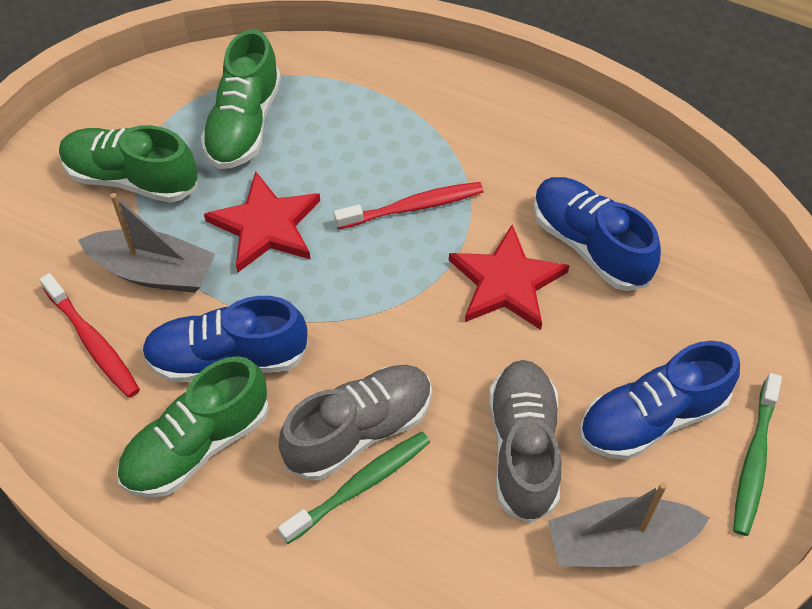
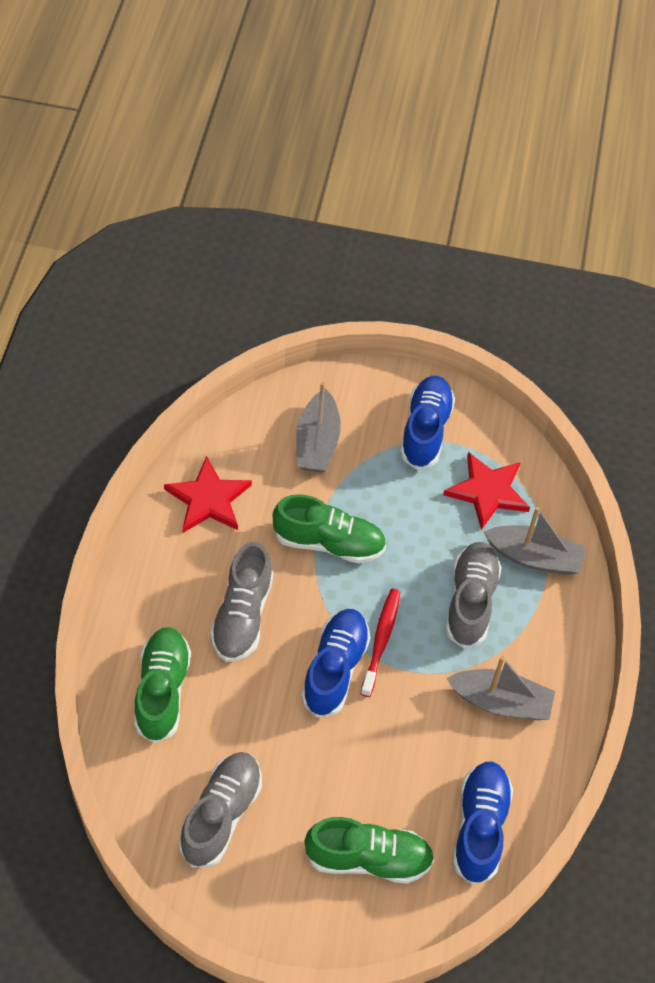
green toothbrush: [278,432,430,544] [733,373,782,536] = 2 -> none = 0
grey boat: [78,193,215,293] [548,482,709,567] = 2 -> [296,382,341,473] [446,656,555,720] [484,507,586,575] = 3
grey shoe: [279,365,432,480] [489,360,562,523] = 2 -> [179,752,262,867] [210,542,273,662] [445,542,502,648] = 3
red toothbrush: [40,273,140,398] [334,182,483,229] = 2 -> [360,589,400,697] = 1

